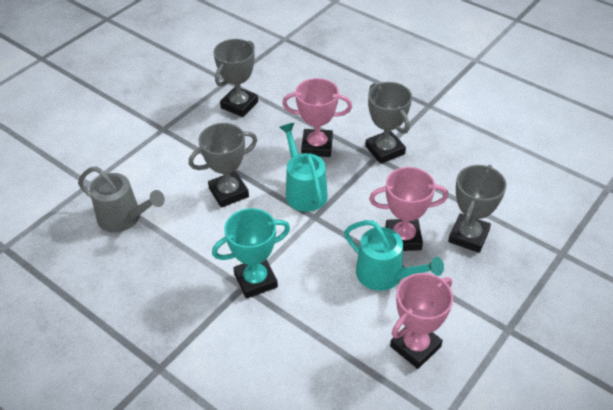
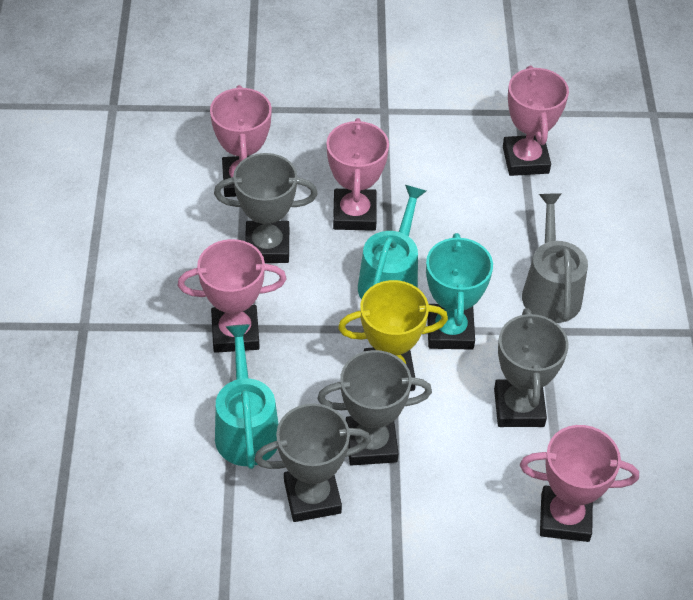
pink trophy: [282,78,352,157] [369,167,448,251] [390,273,453,369] = 3 -> [178,239,287,353] [210,85,272,197] [326,118,389,231] [503,65,569,176] [520,425,639,542] = 5
yellow trophy: none = 0 -> [338,280,448,391] = 1

